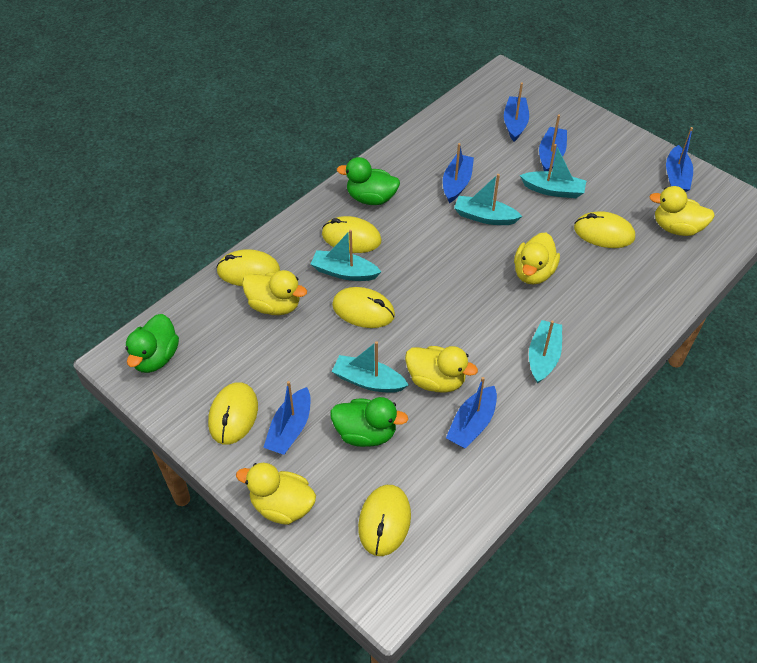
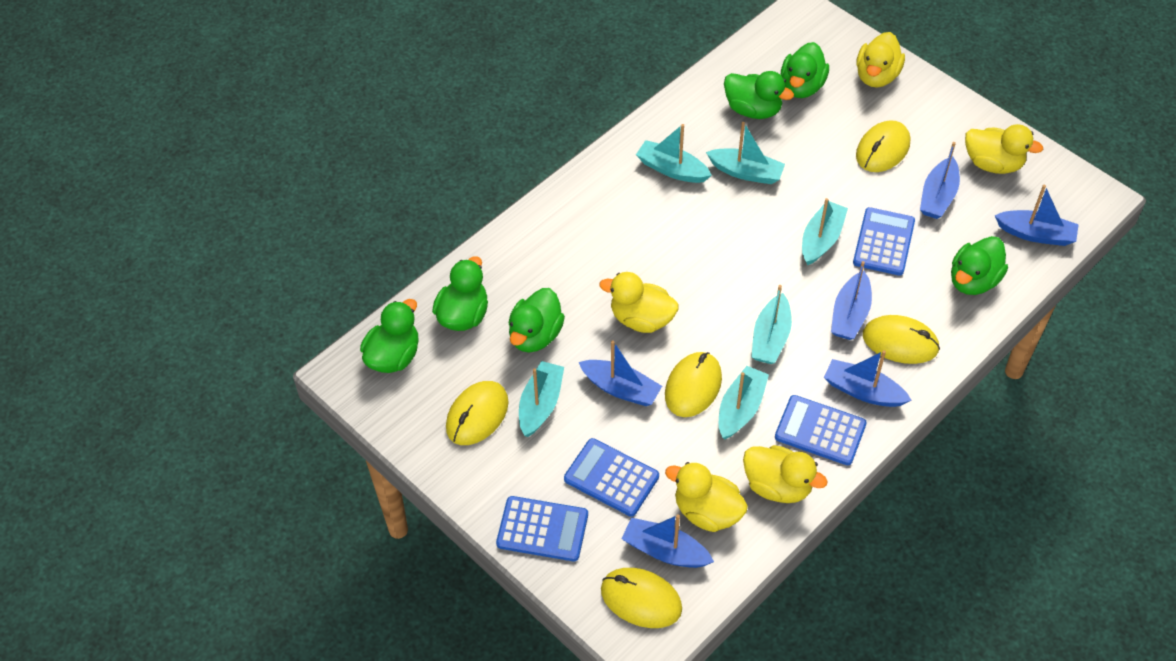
blue calculator: none = 0 -> [496,496,588,561] [564,438,659,517] [775,395,867,465] [853,207,915,276] = 4
green duck: [125,314,179,373] [330,397,408,447] [337,157,400,205] = 3 -> [360,299,419,373] [432,256,488,331] [508,288,565,352] [724,71,794,119] [781,42,829,98] [951,236,1008,295] = 6
turquoise boat: [311,230,381,281] [332,341,409,393] [454,174,522,225] [520,144,586,198] [529,320,562,384] = 5 -> [519,361,564,437] [636,124,712,183] [706,122,785,184] [719,366,769,439] [751,285,792,364] [802,198,848,265] = 6
yellow mouse: [208,382,258,445] [216,249,280,286] [322,216,382,253] [332,287,395,328] [358,485,411,556] [574,211,635,248] = 6 -> [446,381,509,445] [601,568,682,628] [665,352,722,417] [856,120,910,172] [863,315,940,364] = 5

